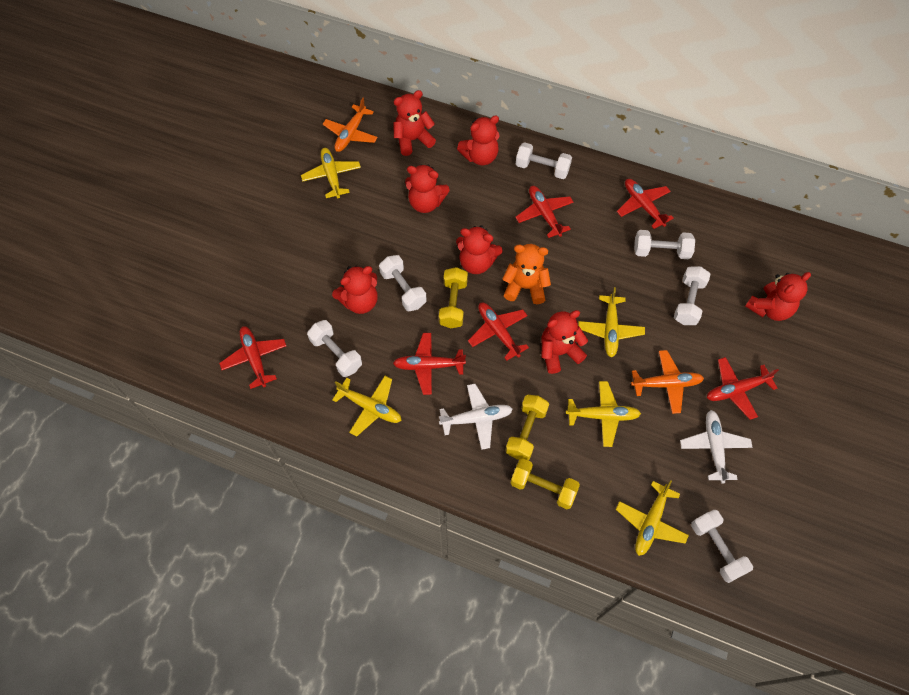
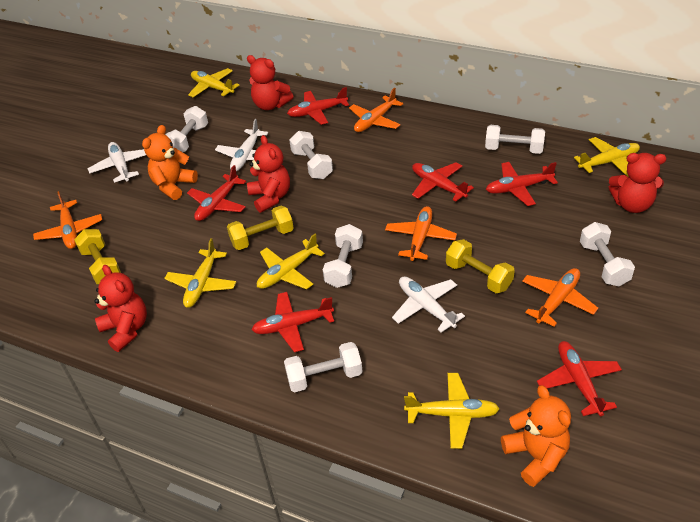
orange plane: [323,98,378,152] [631,350,704,414] = 2 -> [33,191,102,249] [349,88,403,132] [385,206,457,261] [522,268,598,327] = 4
orange teddy bear: [502,244,551,304] = 1 -> [142,125,198,200] [501,385,571,487] = 2
red teddy bear: [332,266,378,314] [393,90,436,156] [405,164,450,213] [456,225,503,274] [457,115,500,165] [541,310,588,374] [745,272,811,321] = 7 -> [94,265,147,352] [247,55,293,110] [247,135,290,213] [609,153,666,213] = 4
white plane: [439,384,513,450] [680,410,753,483] = 2 -> [87,142,146,183] [215,119,268,171] [392,277,465,332] = 3

